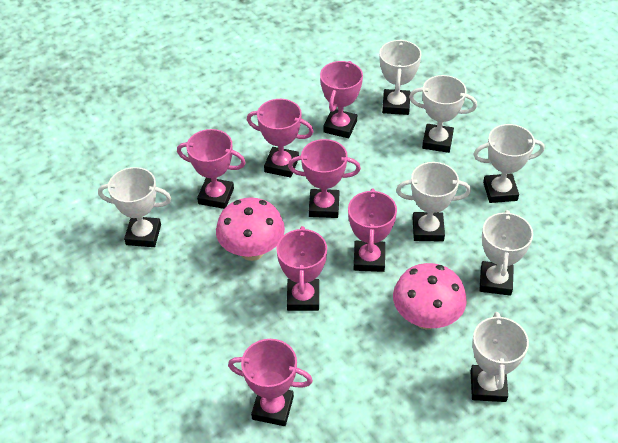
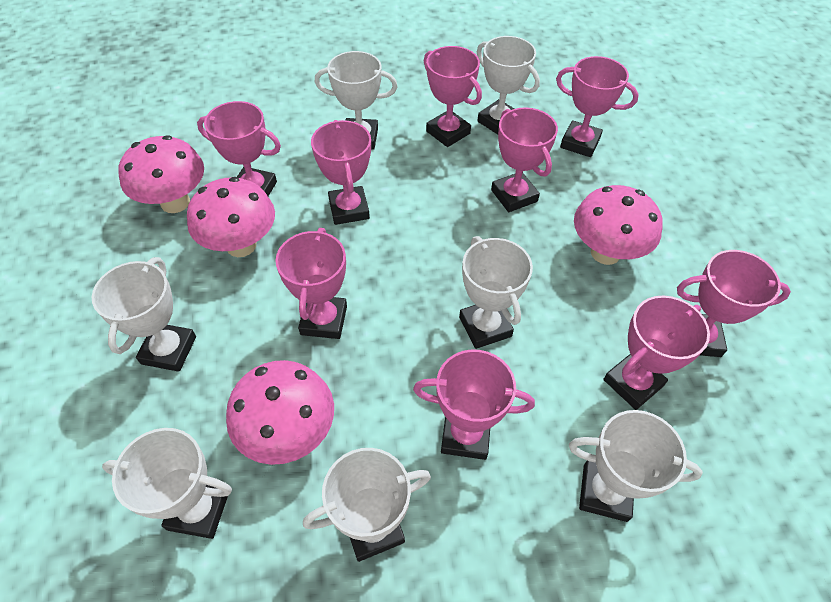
pink mushroom: [216,198,285,261] [393,263,467,329] = 2 -> [118,135,204,213] [187,177,275,257] [226,360,334,465] [574,185,663,265] = 4
pink trophy: [177,129,246,209] [228,339,313,426] [247,99,314,178] [276,226,327,311] [288,139,361,218] [320,61,363,138] [348,188,397,272] = 7 -> [197,101,281,196] [275,228,347,339] [311,120,371,225] [413,349,535,460] [424,46,482,147] [491,107,558,212] [556,56,639,157] [603,296,710,410] [677,250,791,357] = 9

